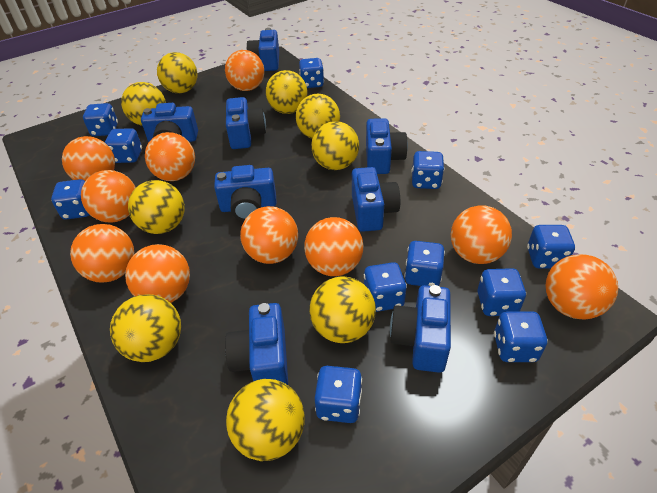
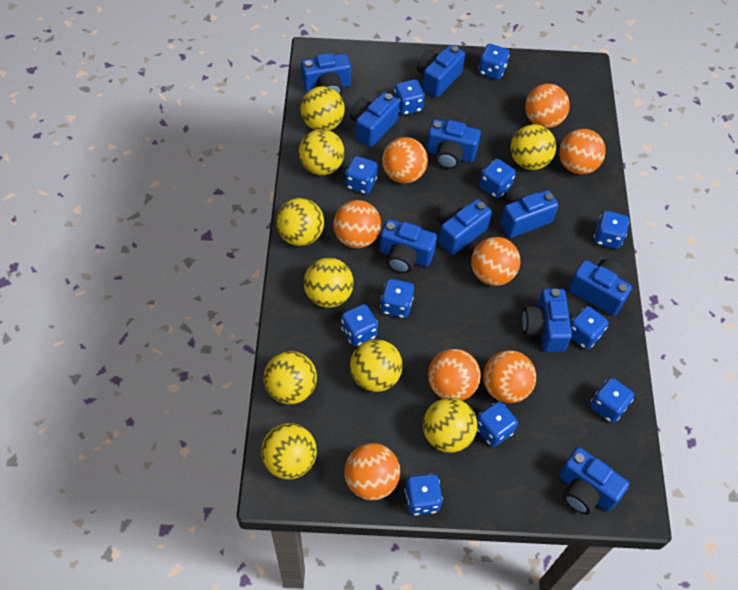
blue camera: [141,103,198,142] [214,165,277,221] [225,303,288,385] [226,97,266,149] [247,28,279,71] [352,167,400,232] [366,118,408,174] [390,285,451,373] = 8 -> [301,53,351,96] [350,92,400,147] [380,219,437,273] [417,45,465,98] [426,119,481,169] [436,199,492,255] [500,186,559,238] [522,289,572,352] [559,447,629,515] [568,259,632,316] = 10
orange ball: [62,136,115,181] [70,224,134,282] [81,170,136,222] [125,244,190,303] [145,132,195,181] [225,50,264,91] [240,206,298,264] [304,217,363,276] [451,205,512,264] [546,254,618,320] = 10 -> [333,200,381,248] [344,443,400,500] [382,137,428,183] [428,349,481,401] [471,237,520,286] [483,350,536,403] [525,84,570,128] [559,129,606,174] = 8

